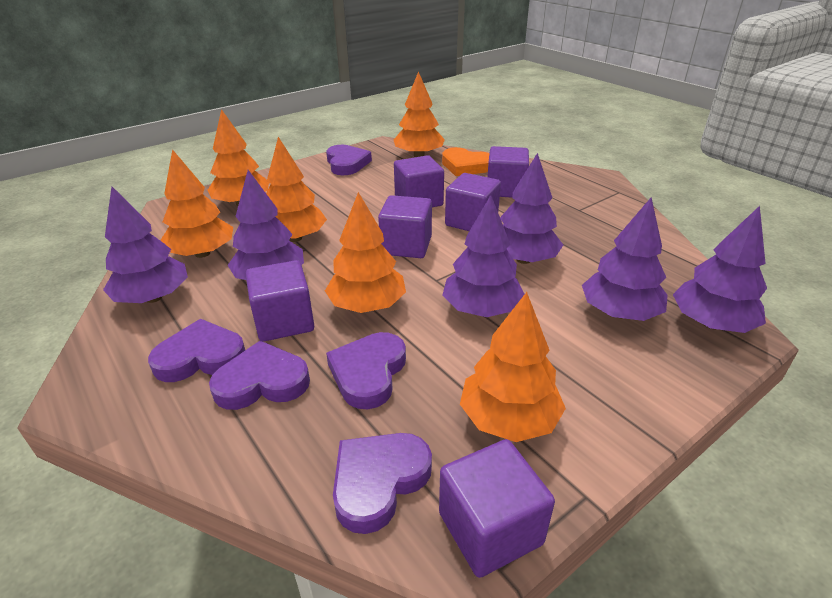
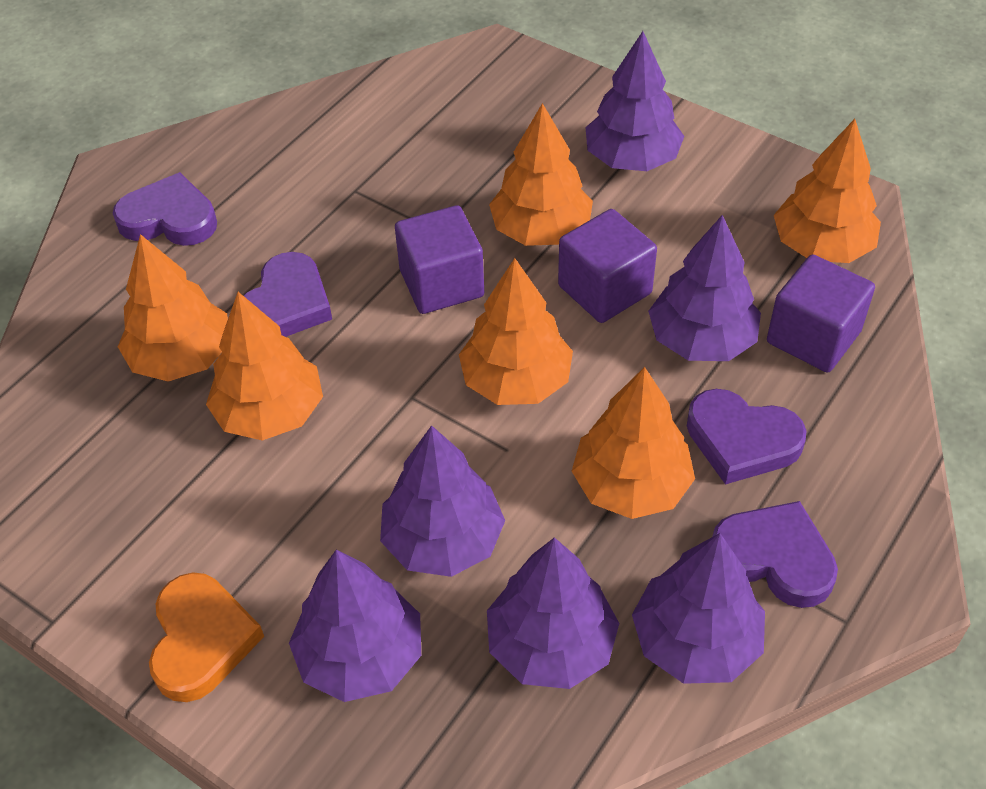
purple cube: [246,260,314,342] [378,195,432,258] [394,155,444,207] [439,439,555,578] [445,173,501,231] [487,146,529,197] = 6 -> [395,205,484,314] [558,209,657,323] [767,254,875,372] = 3
purple heart: [148,319,245,382] [209,341,310,410] [326,145,372,175] [326,332,406,409] [333,433,432,534] = 5 -> [113,172,217,246] [243,252,332,337] [687,389,807,484] [712,501,838,608] = 4

